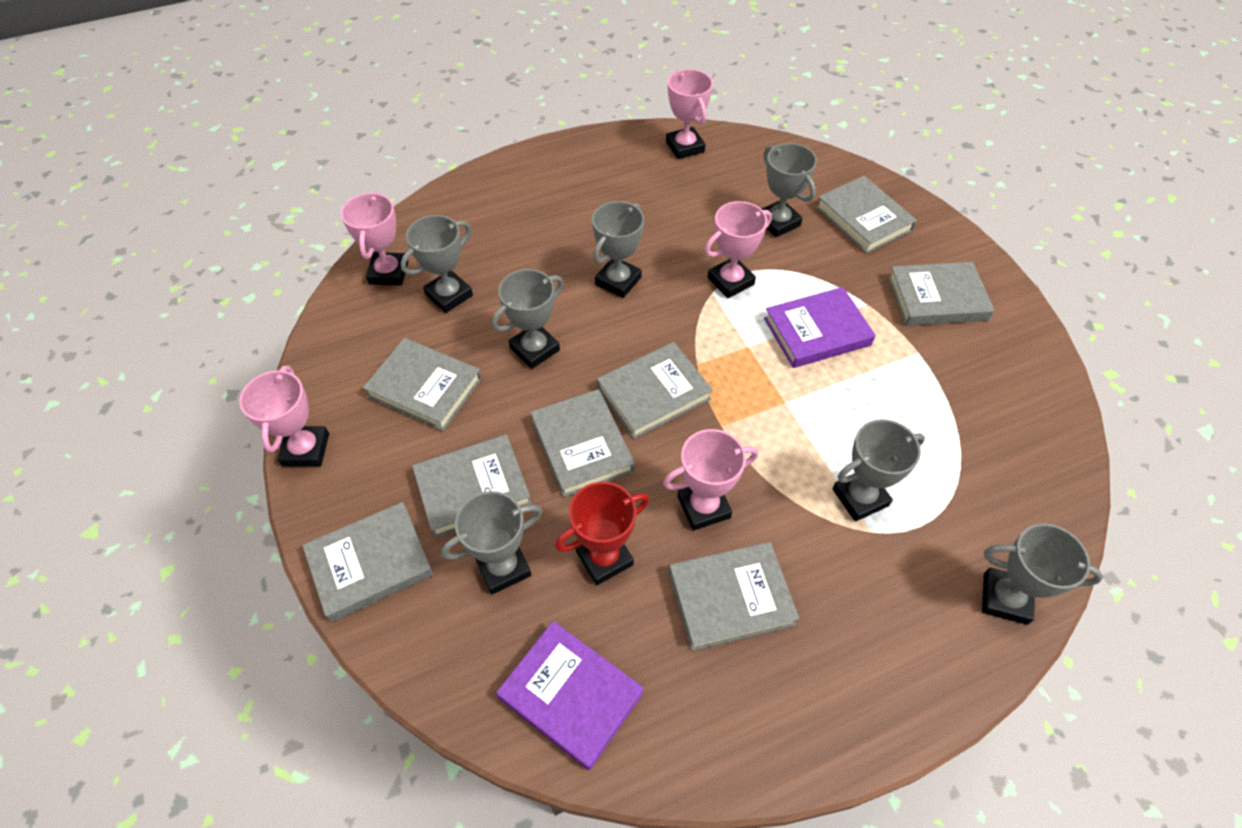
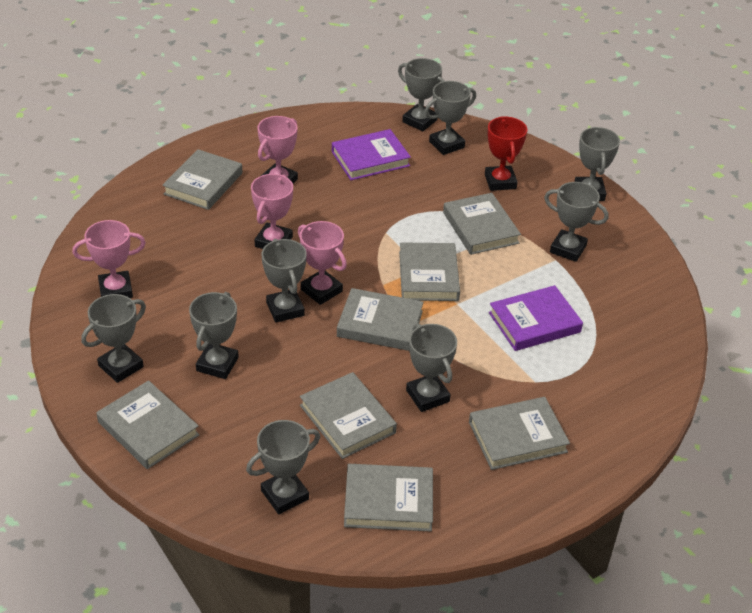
grey trophy: [401,215,473,313] [441,491,543,594] [492,269,564,369] [592,201,644,298] [762,143,817,237] [832,419,925,522] [982,524,1103,625] = 7 -> [81,294,146,383] [189,292,239,379] [246,420,320,514] [261,239,307,323] [398,58,445,131] [406,324,457,412] [424,81,476,155] [544,182,609,262] [574,127,620,201] = 9
pink trophy: [239,366,329,467] [341,191,408,286] [663,429,758,531] [666,69,713,159] [705,201,772,298] = 5 -> [72,220,146,298] [251,174,293,249] [257,116,298,183] [298,221,347,305] = 4

